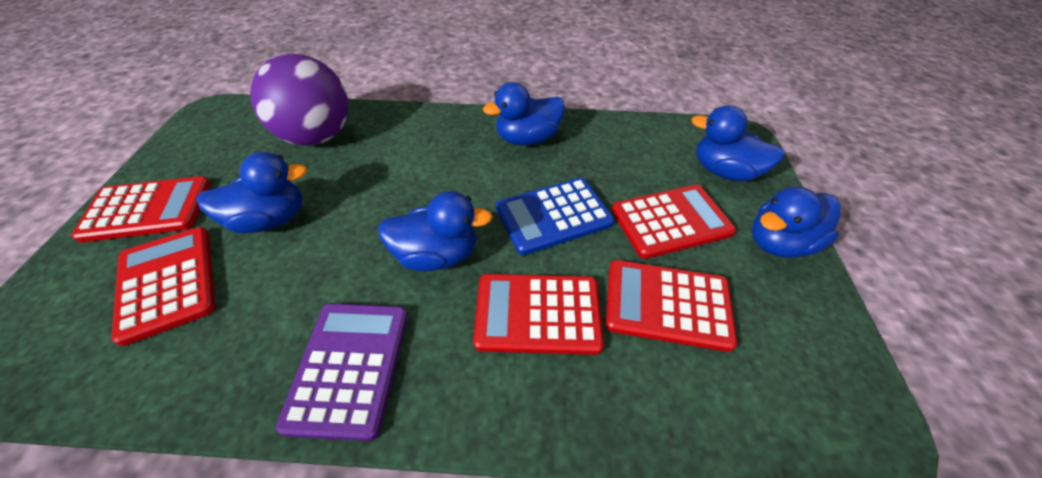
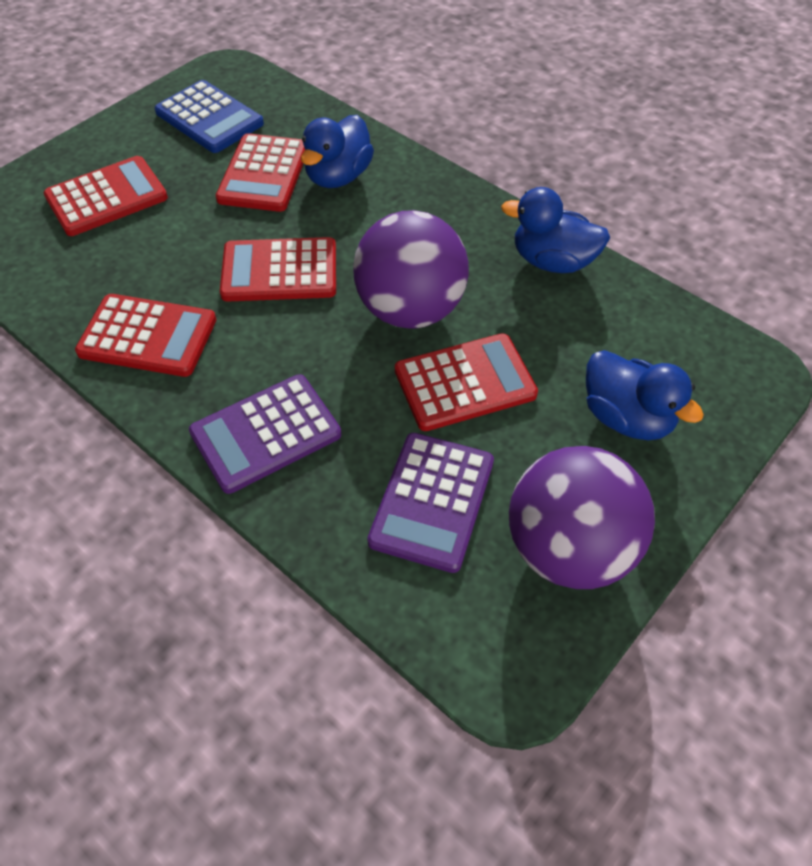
blue duck: [197,152,308,233] [378,191,493,271] [483,82,565,145] [691,105,785,181] [752,187,841,258] = 5 -> [301,115,374,188] [501,187,610,273] [586,350,704,440] = 3
purple ball: [250,54,349,145] = 1 -> [353,210,469,329] [509,446,655,589] = 2
purple calculator: [276,303,408,441] = 1 -> [189,374,341,494] [367,433,494,573] = 2

